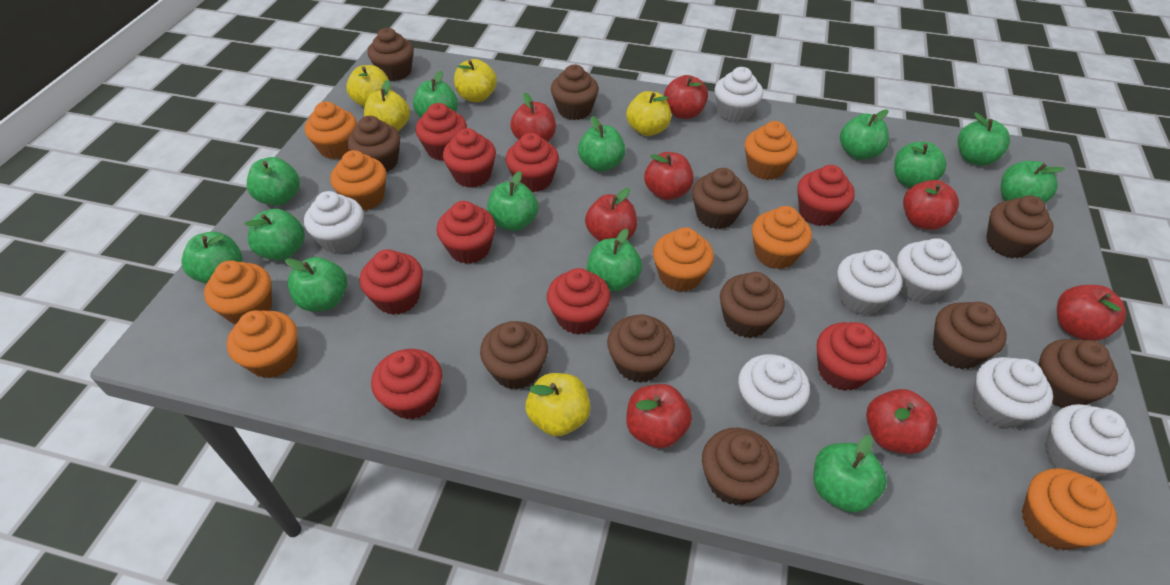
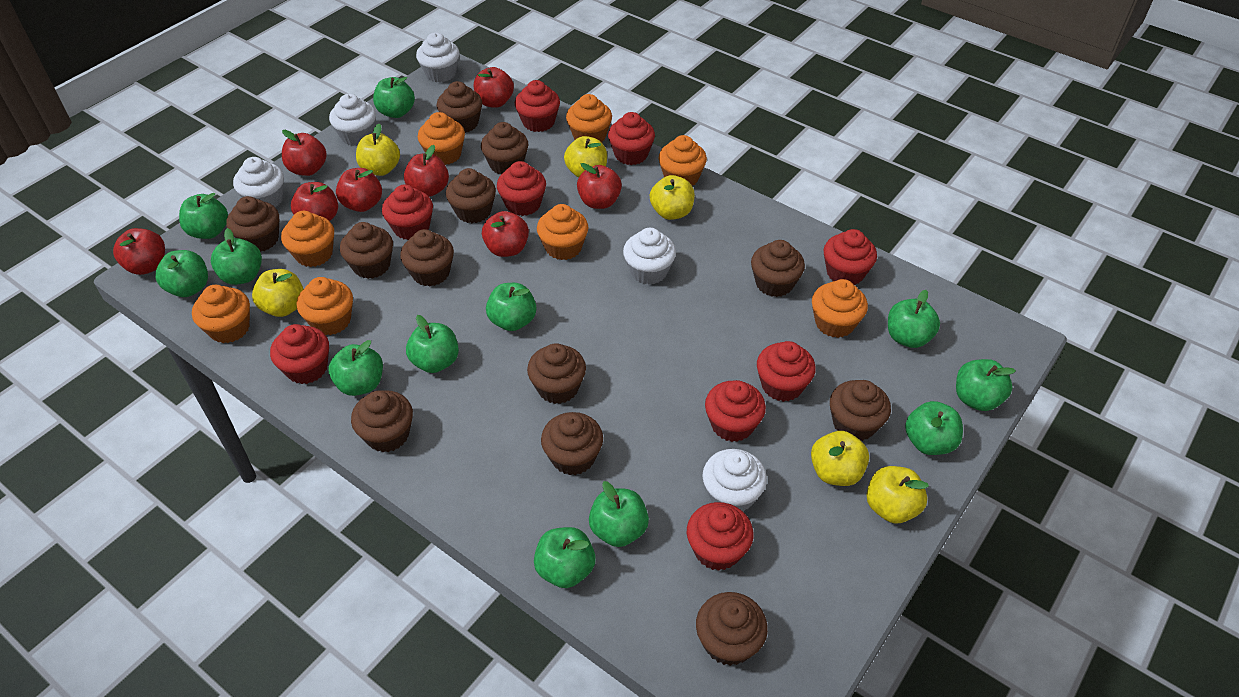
brown cupcake: [347,116,400,172] [368,28,413,81] [480,321,548,390] [551,64,599,120] [607,315,675,383] [692,168,749,229] [702,428,779,505] [720,272,785,338] [933,302,1007,369] [986,196,1054,258] [1038,339,1118,408] = 11 -> [226,196,279,252] [340,222,393,279] [351,390,413,452] [400,229,454,286] [437,81,482,133] [446,168,496,223] [481,122,528,174] [527,343,586,404] [541,412,603,475] [696,592,768,666] [751,240,805,297] [830,380,891,441] = 12
green apple: [182,232,243,284] [244,209,305,260] [247,157,300,206] [285,257,347,311] [413,71,458,118] [487,171,538,231] [578,116,625,172] [587,229,642,292] [814,435,887,513] [840,110,889,160] [894,142,947,188] [958,113,1010,166] [1001,161,1065,203] = 13 -> [156,250,208,297] [179,193,228,239] [211,228,262,285] [329,340,383,396] [373,77,415,118] [406,315,459,373] [486,283,536,331] [534,527,596,588] [589,481,649,547] [888,290,940,348] [905,401,963,455] [956,359,1016,411] = 12
white cupcake: [304,191,363,254] [715,67,763,123] [738,354,810,426] [837,250,902,315] [897,238,962,303] [972,357,1053,429] [1045,404,1135,479] = 7 -> [233,157,284,208] [329,94,376,146] [416,32,459,82] [623,228,676,285] [702,449,767,512] = 5
yellow apple: [346,65,391,107] [364,80,410,131] [454,59,497,102] [526,373,590,436] [626,91,671,136] = 5 -> [252,269,303,317] [356,124,400,176] [564,136,607,178] [650,175,695,220] [811,431,869,486] [866,466,929,523] = 6

